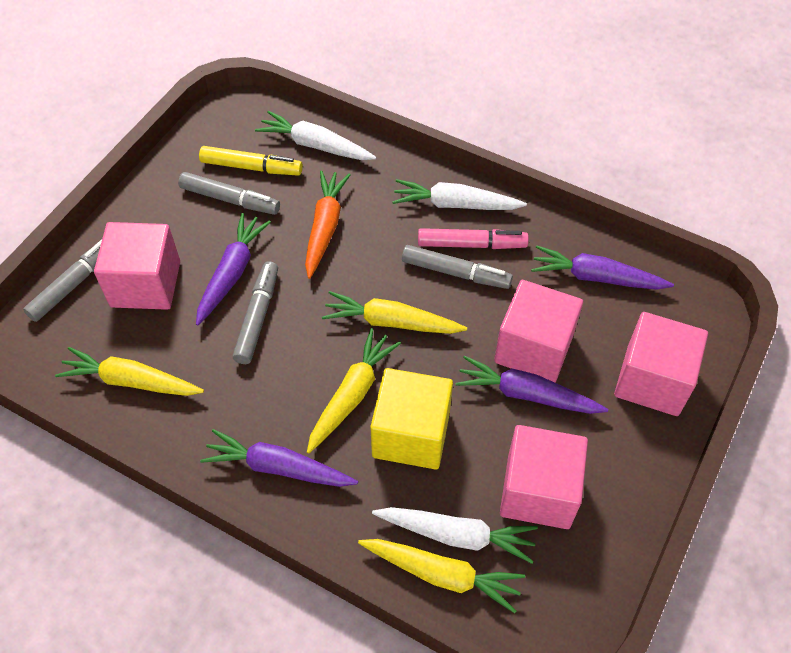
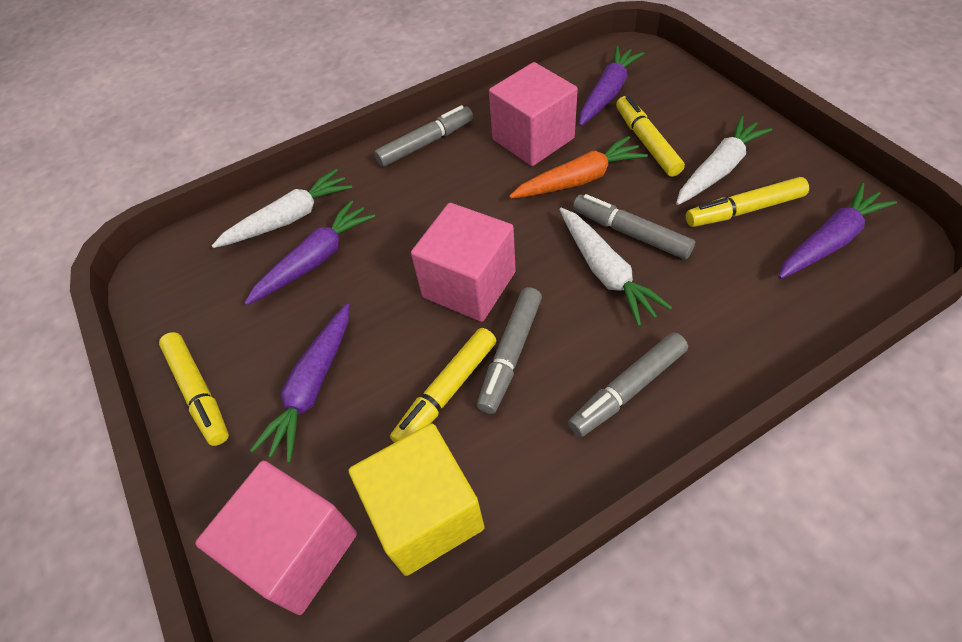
pink cube: [94,222,180,310] [494,280,583,382] [500,425,588,529] [614,312,708,416] = 4 -> [195,460,357,615] [411,203,516,322] [489,62,578,166] = 3
pink marker: [418,228,529,249] = 1 -> none = 0
yellow carrot: [55,347,204,396] [307,328,401,453] [322,291,467,334] [358,539,525,614] = 4 -> none = 0
yellow marker: [199,146,303,176] = 1 -> [159,332,229,446] [390,328,497,443] [616,95,685,177] [686,177,809,227] = 4

